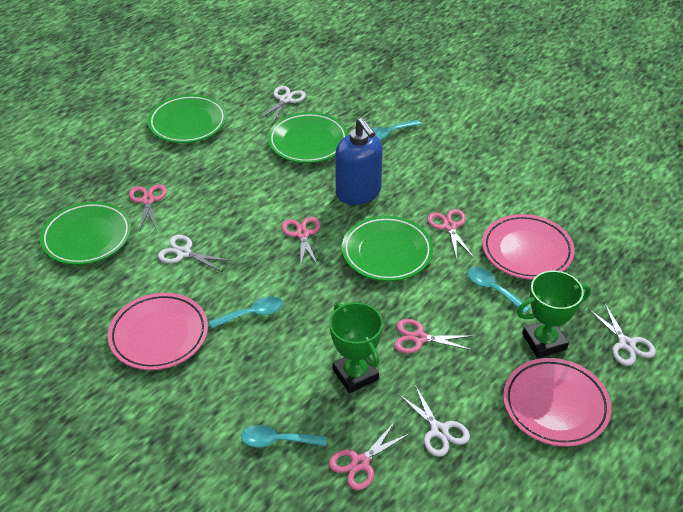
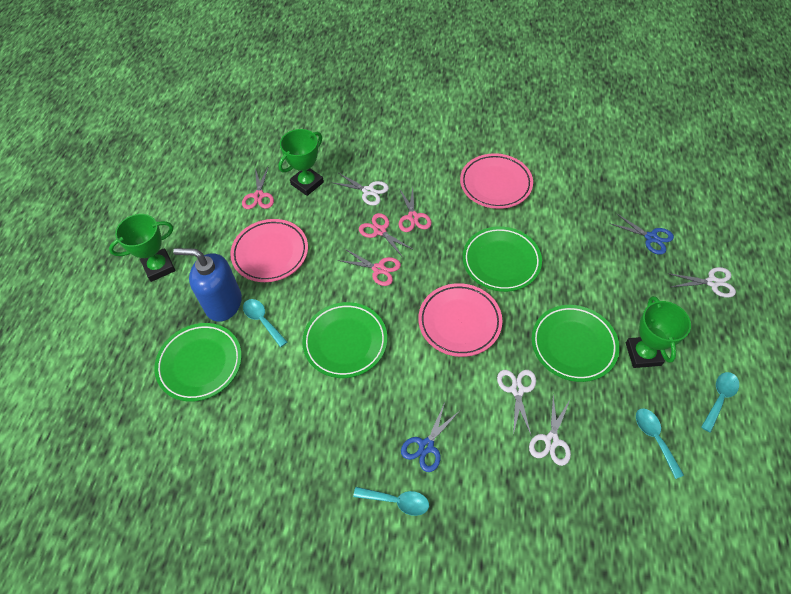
blue scissors: none = 0 -> [401,403,459,472] [611,213,674,255] = 2
green trophy: [329,302,383,393] [517,271,591,358] = 2 -> [109,214,176,282] [278,129,324,196] [626,296,691,368] = 3
pink scissors: [129,184,167,231] [282,217,320,266] [329,422,409,490] [394,319,473,354] [427,209,474,259] = 5 -> [242,166,274,209] [338,249,401,286] [359,213,414,256] [398,187,432,232] = 4

